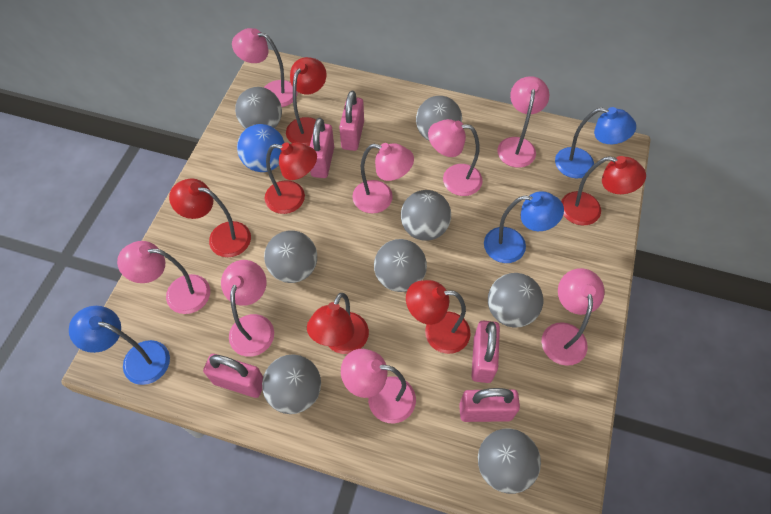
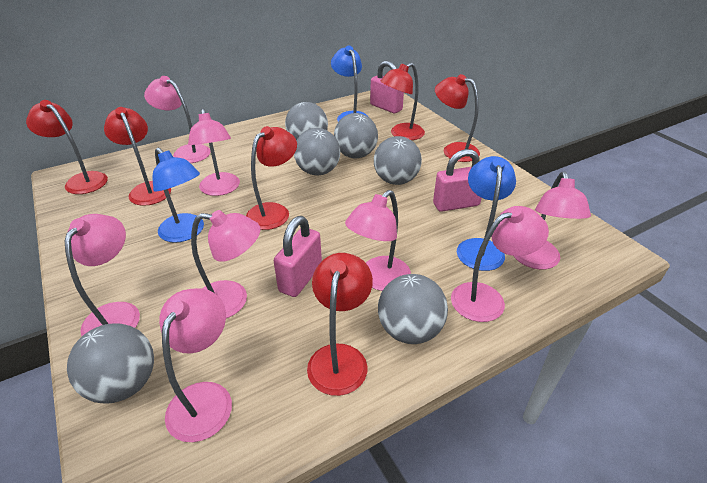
blue ball: [237,124,285,172] = 1 -> none = 0
grey ball: [235,87,282,129] [262,354,321,414] [264,230,317,283] [374,239,427,292] [401,190,451,241] [416,96,462,140] [478,428,541,494] [488,273,543,327] = 8 -> [67,323,154,404] [285,102,328,140] [294,128,340,175] [334,113,378,158] [374,136,422,185] [378,274,448,344] = 6
pink padlock: [203,354,263,398] [310,118,334,178] [339,90,364,151] [459,388,520,422] [472,320,500,383] = 5 -> [274,216,322,297] [370,61,404,113] [433,149,482,212] = 3

